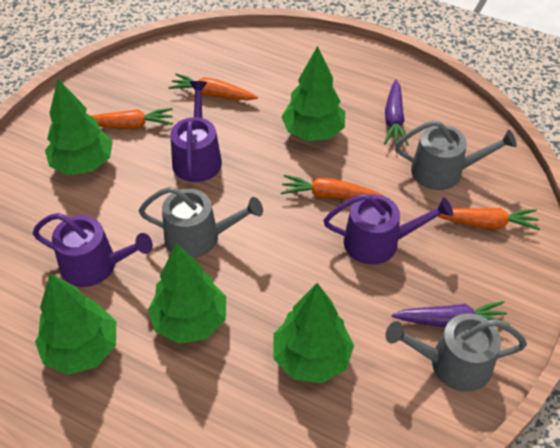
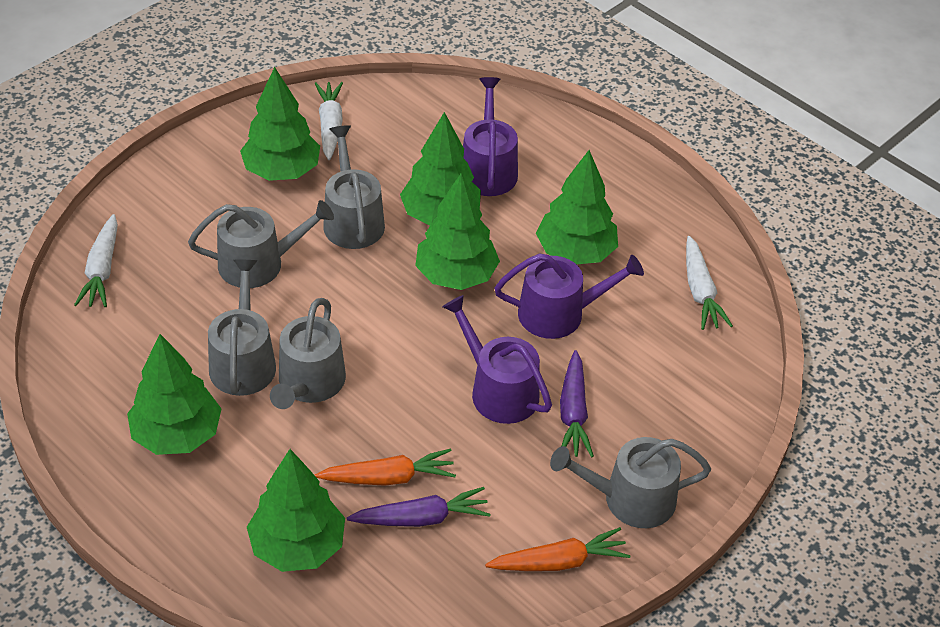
green tree: [35,273,116,375] [45,79,113,175] [148,243,226,344] [273,283,354,383] [281,46,345,141] = 5 -> [127,334,221,455] [240,67,320,181] [247,449,345,572] [400,112,481,225] [415,173,500,290] [536,150,618,264] = 6
grey watering can: [139,187,263,258] [386,313,527,392] [395,120,517,190] = 3 -> [188,200,334,288] [208,260,276,396] [270,298,346,409] [323,125,385,249] [550,437,711,528] = 5
orange carrot: [91,108,173,129] [168,73,258,100] [281,175,384,199] [437,208,540,230] = 4 -> [315,449,456,486] [485,527,630,571] = 2
white carrot: none = 0 -> [74,214,118,307] [314,82,343,160] [686,236,733,330] = 3

